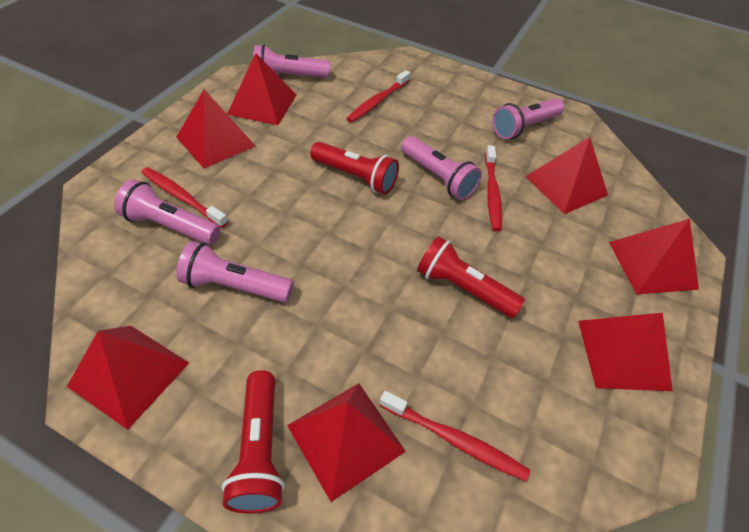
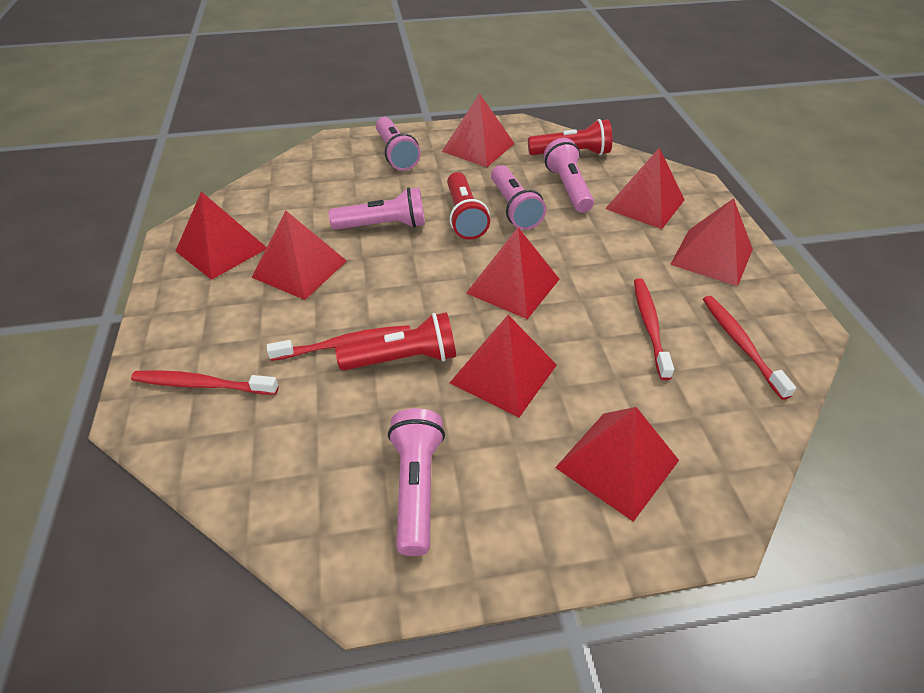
red pyramid: [67,326,189,430] [176,90,256,168] [227,53,296,125] [287,383,406,502] [526,137,608,214] [578,313,673,391] [609,219,699,295] = 7 -> [176,192,267,280] [252,210,347,300] [442,93,515,167] [450,315,557,418] [466,227,559,319] [555,407,679,522] [605,147,684,229] [670,198,753,286] = 8

